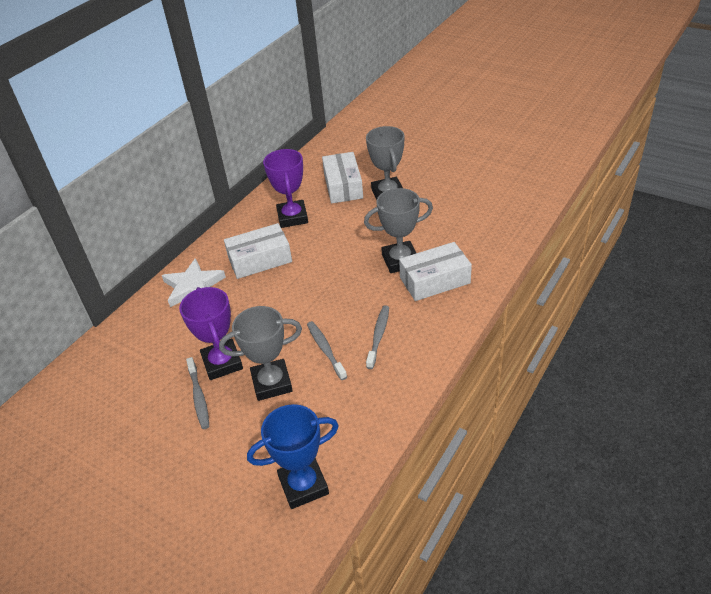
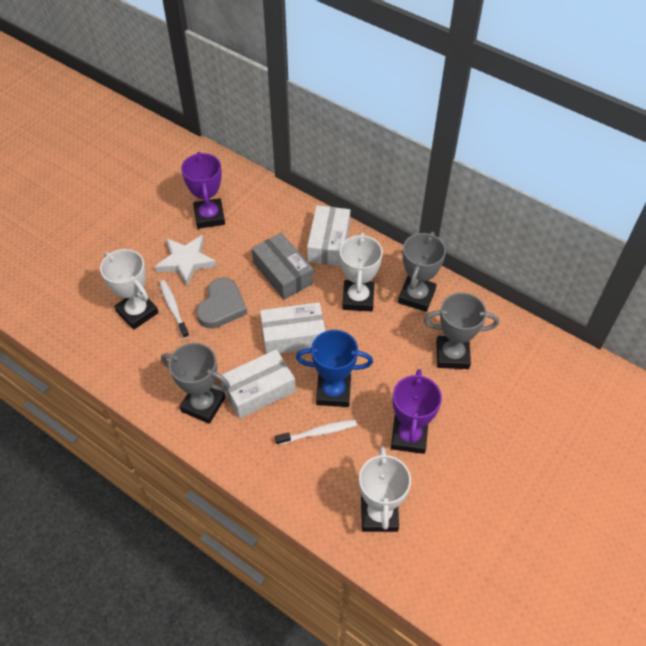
grey box: none = 0 -> [252,233,313,300] = 1
grey heart: none = 0 -> [196,278,247,329] = 1
grey toothbrush: [186,357,209,429] [307,321,347,380] [366,305,389,369] = 3 -> none = 0
white toothbrush: none = 0 -> [159,280,189,338] [275,420,357,445] = 2
white trophy: none = 0 -> [100,249,159,330] [340,232,383,312] [359,446,411,532] = 3

